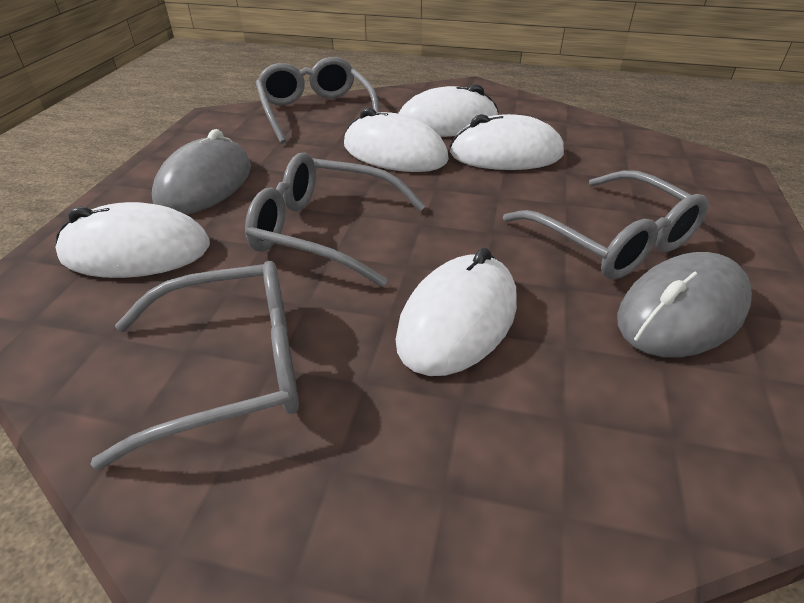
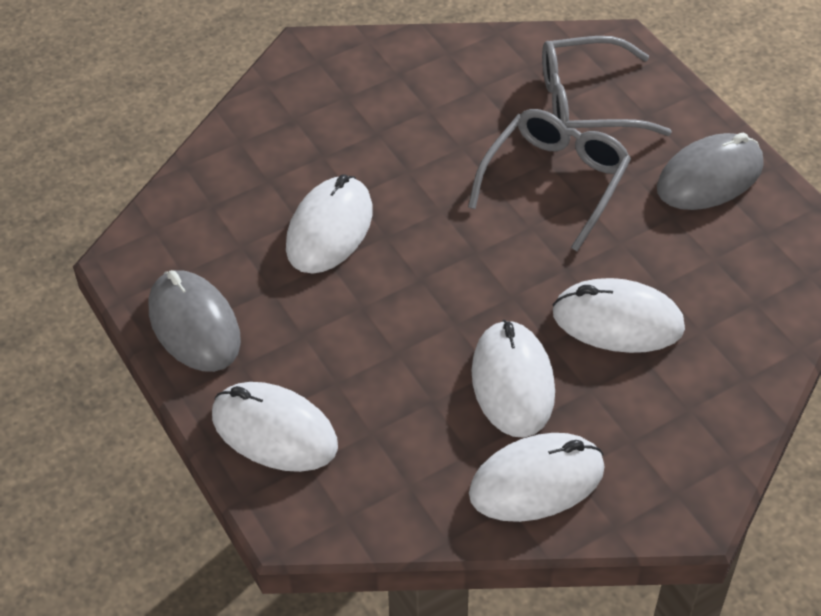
grey glasses: [90,261,299,470] [245,153,426,287] [256,57,380,144] [503,170,708,279] = 4 -> [468,109,631,251] [542,36,672,136] = 2

